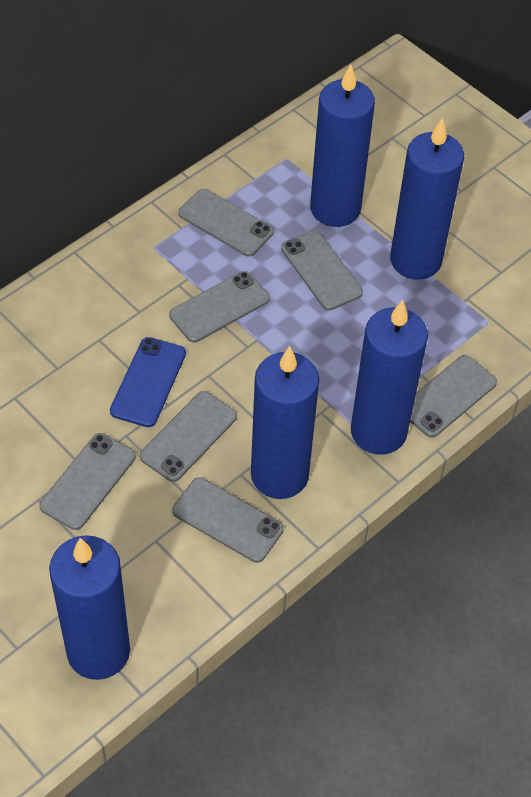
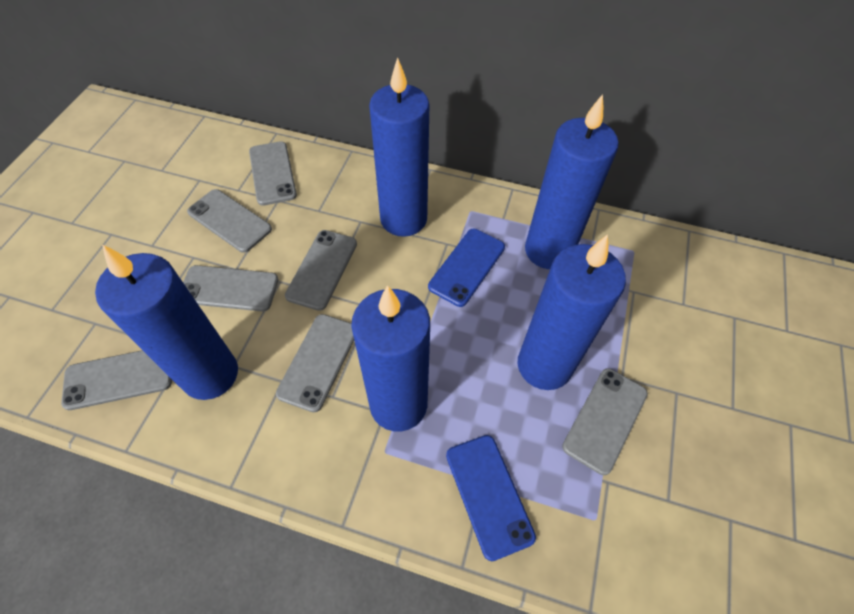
blue phone: [110,337,186,427] = 1 -> [428,229,505,307] [446,435,536,561] = 2

